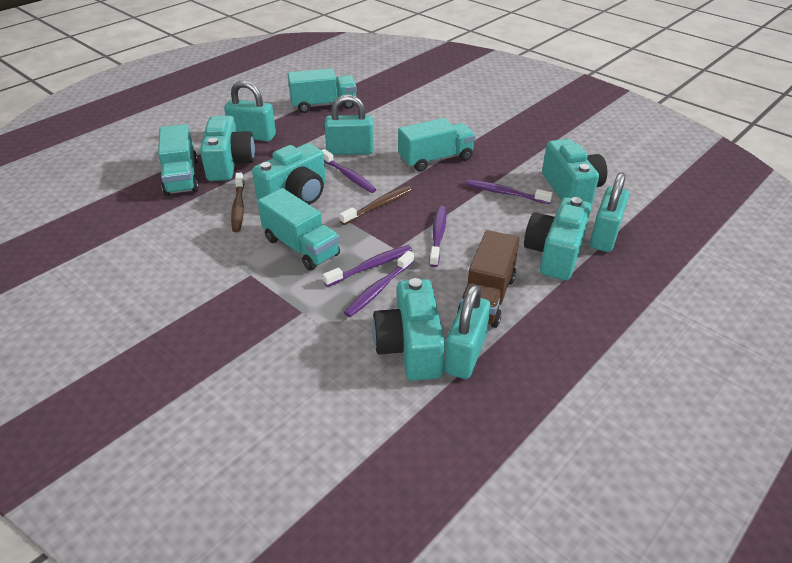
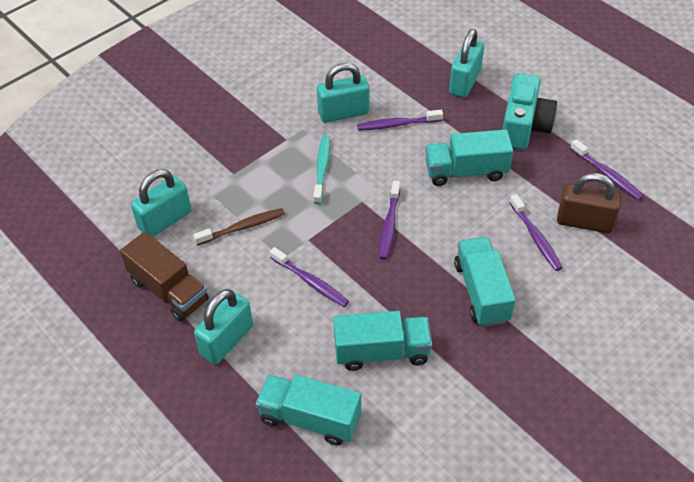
brown padlock: none = 0 -> [557,173,621,233] = 1
brown toothbrush: [231,172,244,232] [339,186,412,225] = 2 -> [193,208,285,246] = 1
turquoise camera: [200,116,255,181] [252,143,326,205] [372,278,445,381] [524,197,591,280] [542,139,607,206] = 5 -> [502,73,557,150] = 1
turquoise toothbrush: none = 0 -> [313,135,330,204] = 1

